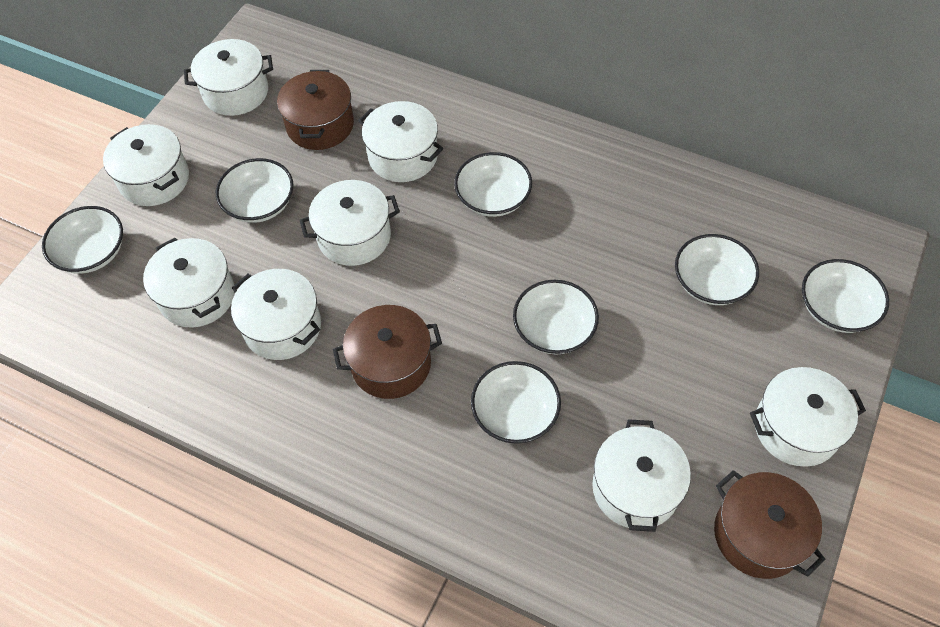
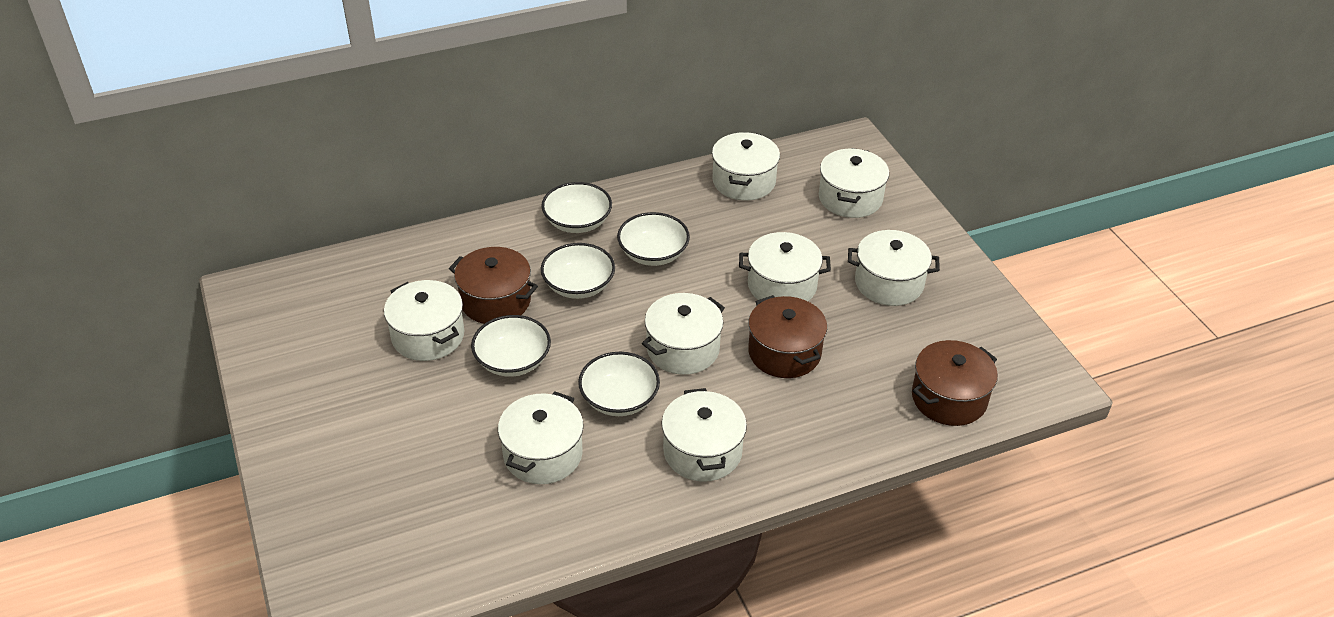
white bowl: [42,206,123,274] [216,158,294,223] [454,152,532,217] [471,361,561,444] [513,280,599,355] [675,234,759,305] [802,259,889,333] = 7 -> [471,315,551,377] [541,182,612,233] [541,243,615,299] [578,352,660,416] [617,212,690,266] = 5

